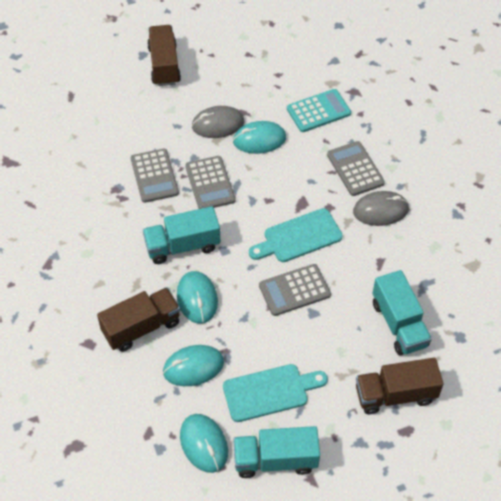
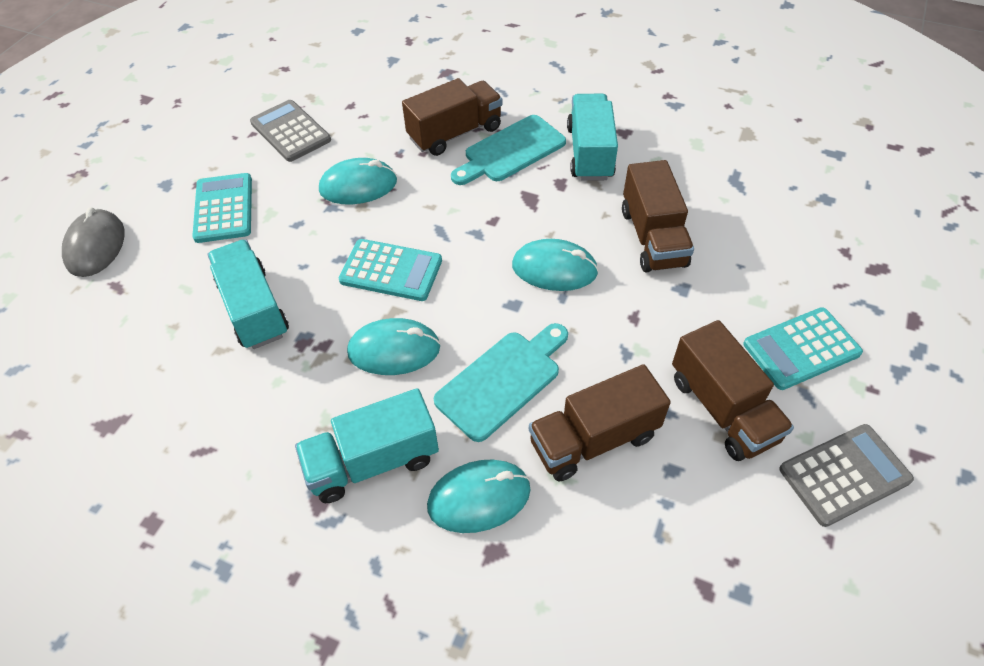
brown truck: [97,288,180,352] [147,25,181,86] [356,358,444,414] = 3 -> [402,78,502,156] [529,364,671,481] [622,160,694,272] [672,320,794,461] = 4
grey calculator: [131,149,179,203] [185,156,236,209] [259,264,331,316] [327,141,385,196] = 4 -> [250,100,331,162] [779,424,914,527] = 2
grey mouse: [192,106,244,138] [353,191,409,226] = 2 -> [62,207,124,277] = 1
turquoise calculator: [287,89,351,132] = 1 -> [192,173,252,243] [339,239,442,301] [743,307,863,390] = 3

